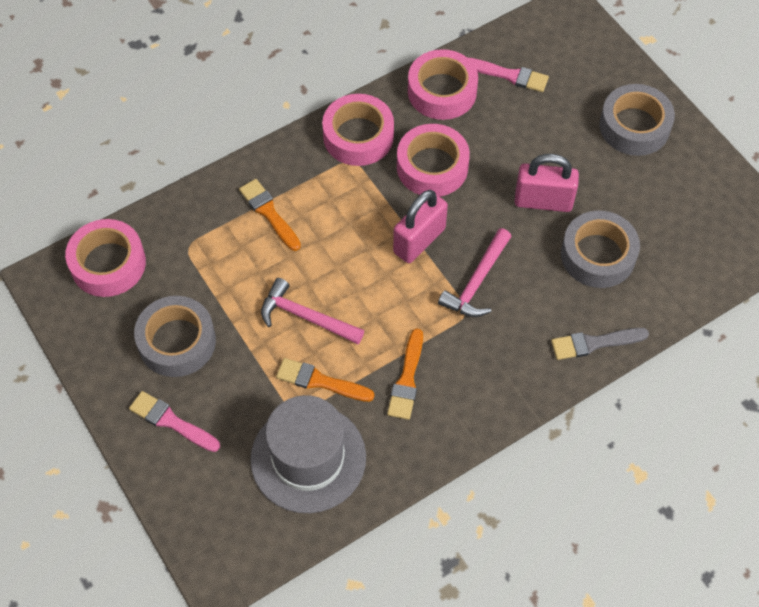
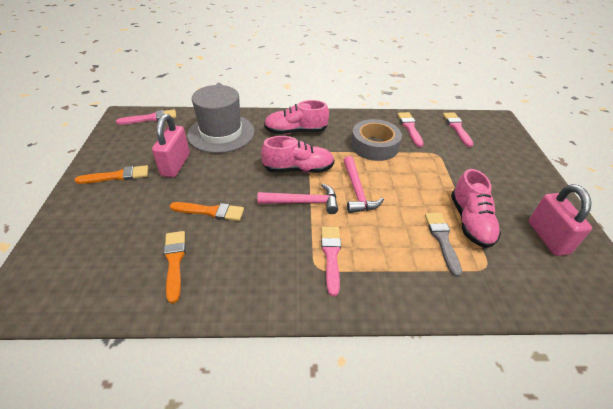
grey tape: [134,296,216,377] [561,211,640,288] [600,84,675,156] = 3 -> [351,119,402,161] = 1
pink brush: [129,391,220,452] [468,58,549,92] = 2 -> [116,109,176,125] [321,227,341,296] [398,112,423,147] [443,112,473,147] = 4
pink shoe: none = 0 -> [261,136,334,173] [264,100,329,134] [451,169,501,248] = 3
pink tape: [65,219,146,297] [322,94,394,166] [397,124,470,197] [408,49,478,120] = 4 -> none = 0

